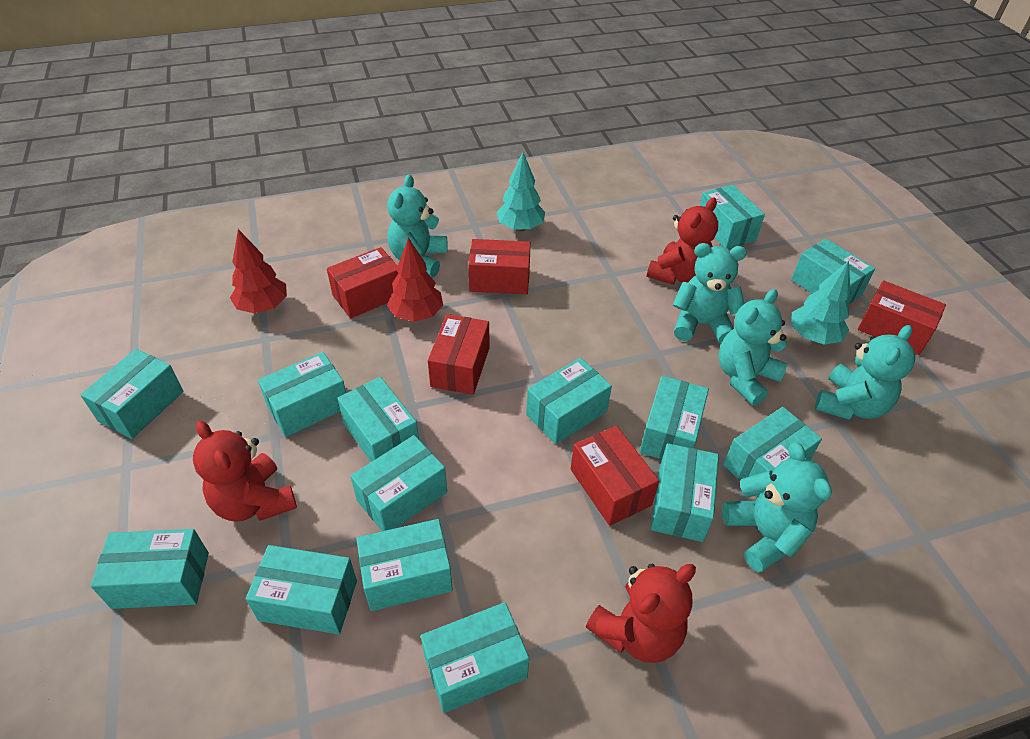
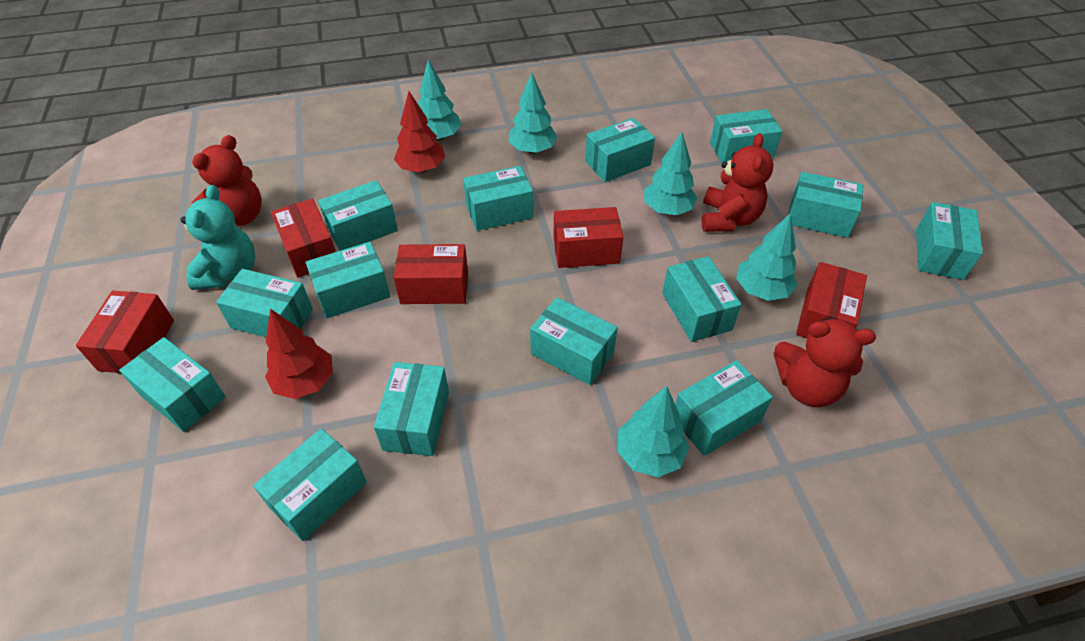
turquoise teddy bear: [387,174,448,277] [673,243,747,344] [719,289,788,406] [722,442,832,572] [815,325,915,420] = 5 -> [180,185,255,290] = 1
turquoise tree: [496,153,545,231] [791,261,851,345] = 2 -> [418,60,462,141] [509,73,558,154] [617,386,689,477] [644,132,698,215] [736,213,797,301] = 5

